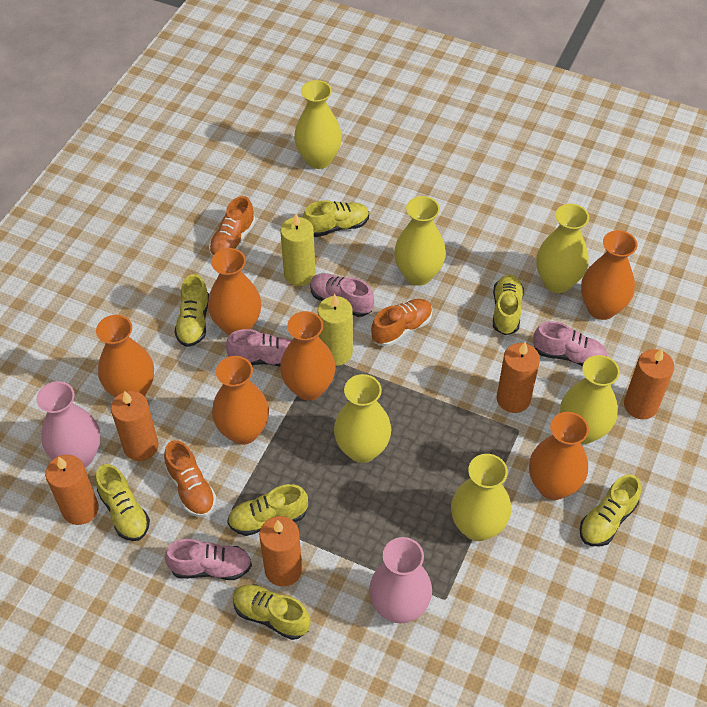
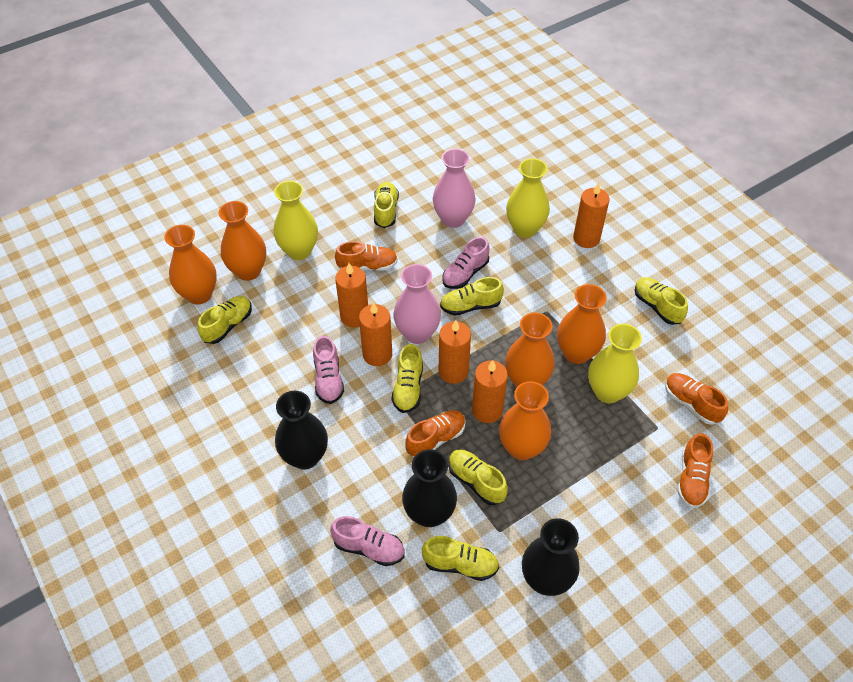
black vase: none = 0 -> [275,391,328,470] [402,449,457,527] [522,518,580,596] = 3
orange shoe: [164,440,216,517] [209,196,255,257] [371,299,432,347] = 3 -> [335,241,398,271] [405,410,466,457] [665,373,728,425] [677,433,713,508] = 4
orange vase: [96,315,154,397] [208,248,261,335] [212,356,269,445] [280,311,336,401] [529,412,589,500] [581,230,637,320] = 6 -> [164,225,217,305] [219,201,266,281] [499,381,551,460] [505,313,555,388] [557,284,607,364] = 5
pink shoe: [165,539,252,580] [226,329,292,367] [310,273,374,317] [533,321,607,366] = 4 -> [313,336,344,404] [330,516,405,566] [442,237,490,289] = 3
yellow candle: [280,213,316,286] [318,294,353,366] = 2 -> none = 0
yellow vase: [294,80,342,169] [334,374,391,463] [394,196,446,286] [451,454,511,541] [536,204,589,293] [560,355,620,444] = 6 -> [273,181,318,260] [506,158,550,238] [588,324,642,403] = 3

